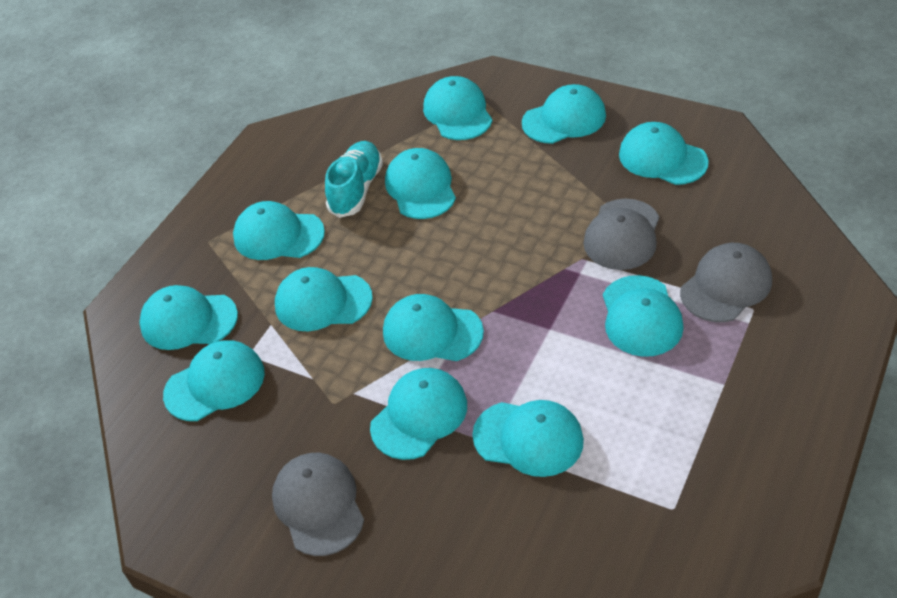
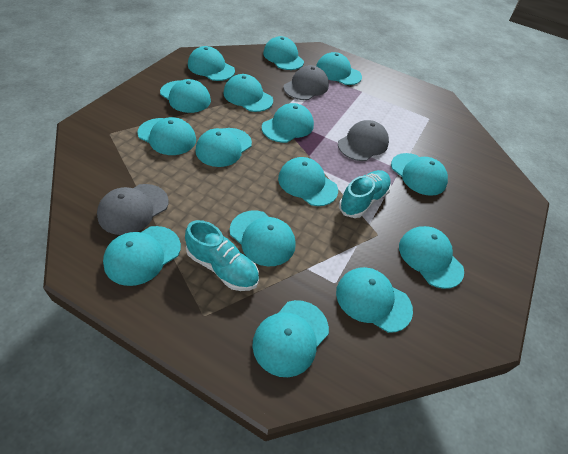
turquoise cap: [139,285,238,350] [163,340,265,421] [233,201,325,260] [275,267,373,331] [370,368,467,460] [383,294,484,361] [385,148,456,219] [423,76,492,140] [472,400,584,477] [522,84,606,144] [603,275,684,357] [619,122,709,185] = 12 -> [103,226,181,286] [137,117,196,155] [160,79,211,113] [188,46,235,81] [196,128,252,167] [223,74,273,112] [230,211,296,266] [252,300,329,377] [262,103,314,143] [263,36,304,70] [278,157,338,206] [316,52,362,85] [336,267,413,333] [391,153,448,196] [399,226,464,289] = 15
turquoise shoe: [325,141,383,218] = 1 -> [185,220,259,291] [339,170,391,218] = 2

